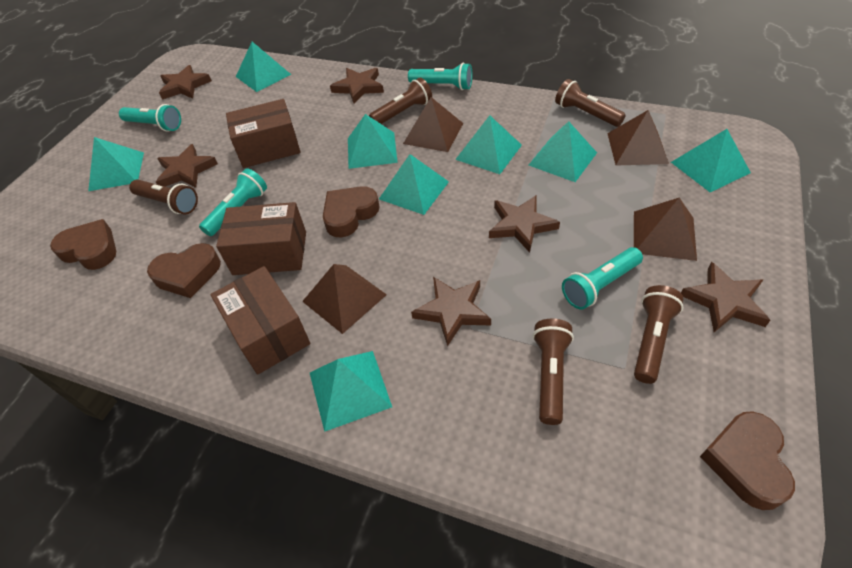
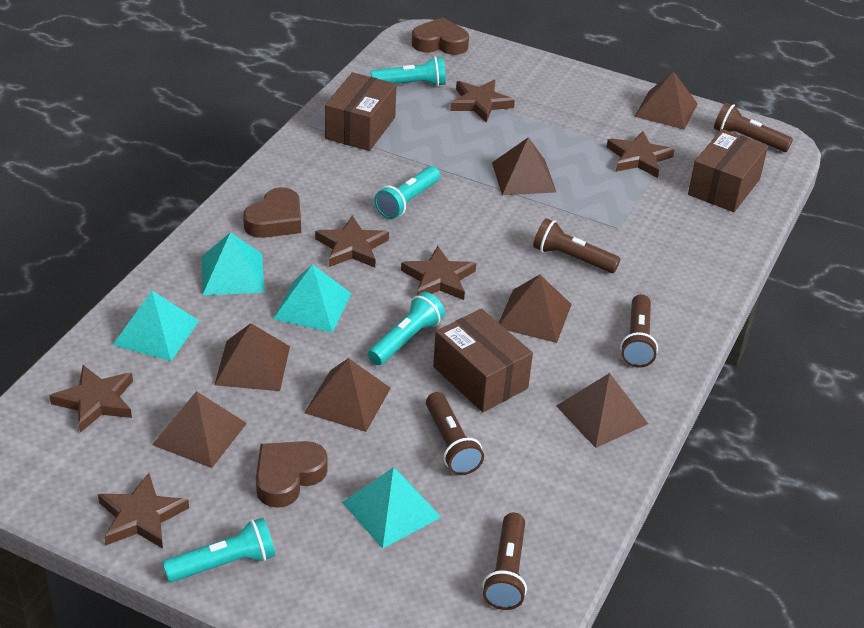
brown heart: [50,219,116,270] [147,243,221,298] [323,186,380,238] [700,411,795,510] = 4 -> [243,187,301,238] [256,441,328,508] [412,17,469,55] = 3
brown pyramid: [302,264,387,334] [403,97,463,152] [607,110,669,166] [634,198,697,261] = 4 -> [152,391,247,468] [215,323,290,391] [304,358,391,432] [492,137,556,195] [499,274,572,343] [556,373,648,448] [634,71,698,130] = 7
turquoise pyramid: [88,137,144,191] [236,42,291,92] [310,351,392,432] [348,114,398,169] [379,154,449,215] [455,115,522,174] [529,121,597,182] [671,129,751,192] = 8 -> [113,291,199,361] [202,232,264,295] [273,264,352,333] [342,467,441,549] = 4

